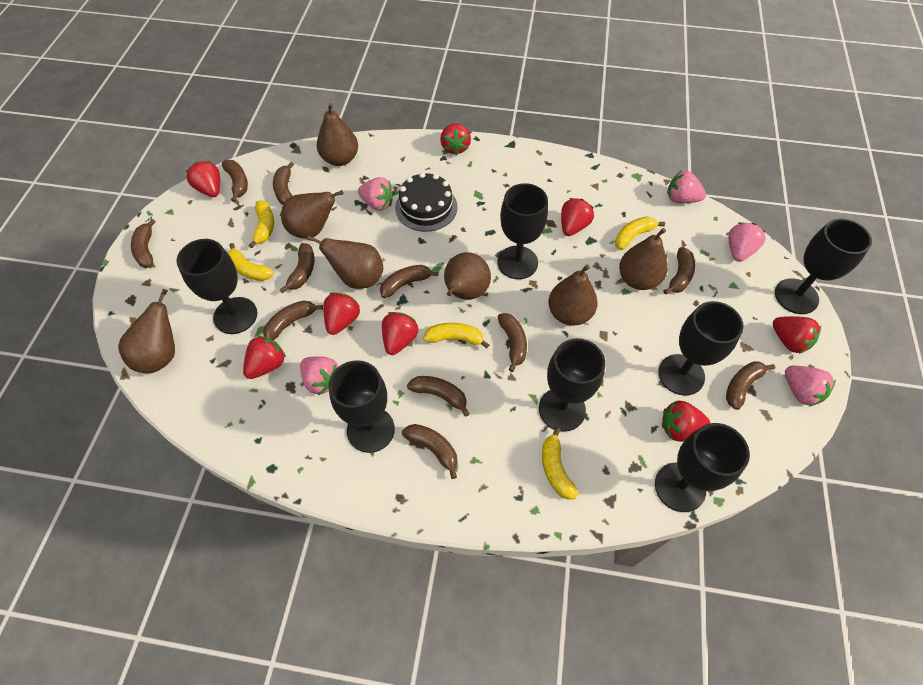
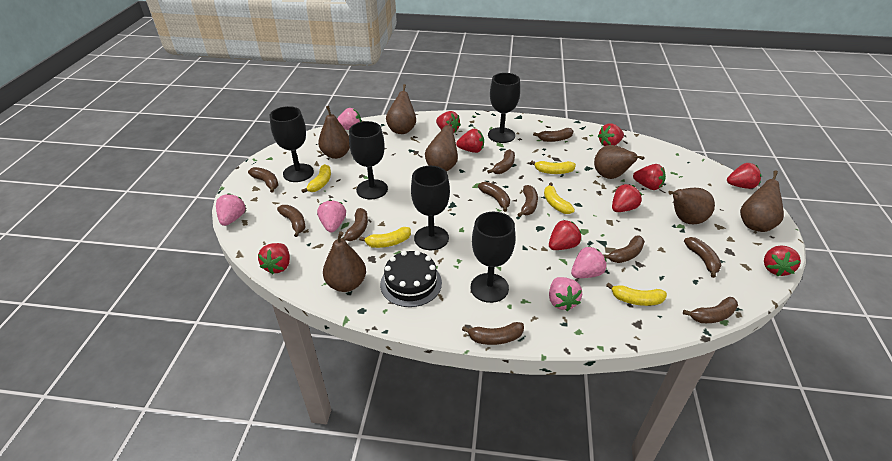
black goblet: [176,239,257,334] [329,360,395,453] [497,183,548,279] [539,338,605,432] [655,423,750,512] [658,301,744,396] [775,219,872,314] = 7 -> [269,106,314,182] [349,121,388,199] [411,166,450,250] [471,212,515,303] [488,73,520,143] = 5
red strawberry: [186,161,220,197] [243,336,286,379] [323,292,360,335] [382,312,418,355] [440,123,471,155] [561,198,594,236] [662,401,710,442] [773,316,821,354] = 8 -> [258,243,290,274] [436,111,461,133] [456,129,484,153] [549,220,581,250] [598,123,624,146] [612,184,642,212] [633,164,666,190] [727,163,761,189] [764,245,801,276] = 9

